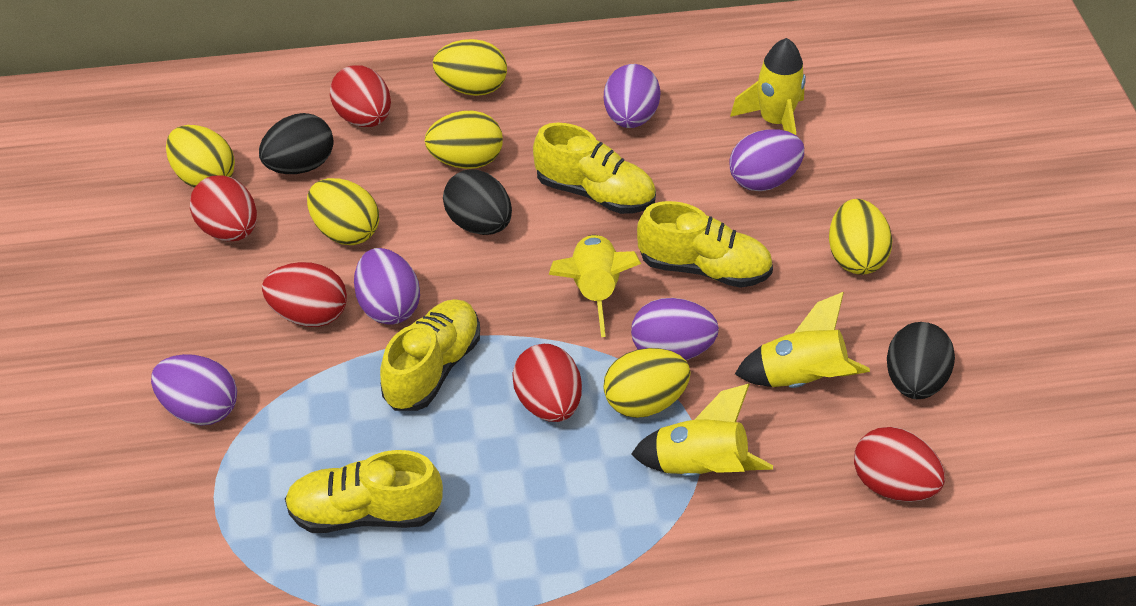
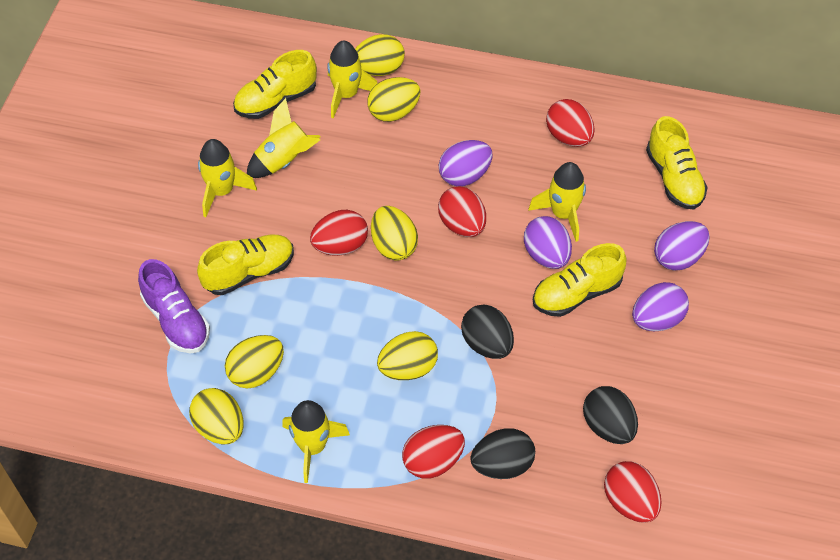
purple egg: [151,354,237,426] [354,248,420,325] [604,64,661,128] [631,298,719,360] [729,129,804,191] = 5 -> [439,140,492,187] [524,216,572,269] [632,282,689,331] [654,221,710,271] = 4
purple shoe: none = 0 -> [138,259,210,353] = 1
yellow rocket: [549,235,641,337] [631,384,773,477] [730,38,806,135] [735,292,870,388] = 4 -> [198,139,257,217] [247,98,320,178] [282,400,350,483] [327,41,378,119] [528,162,586,242] = 5

